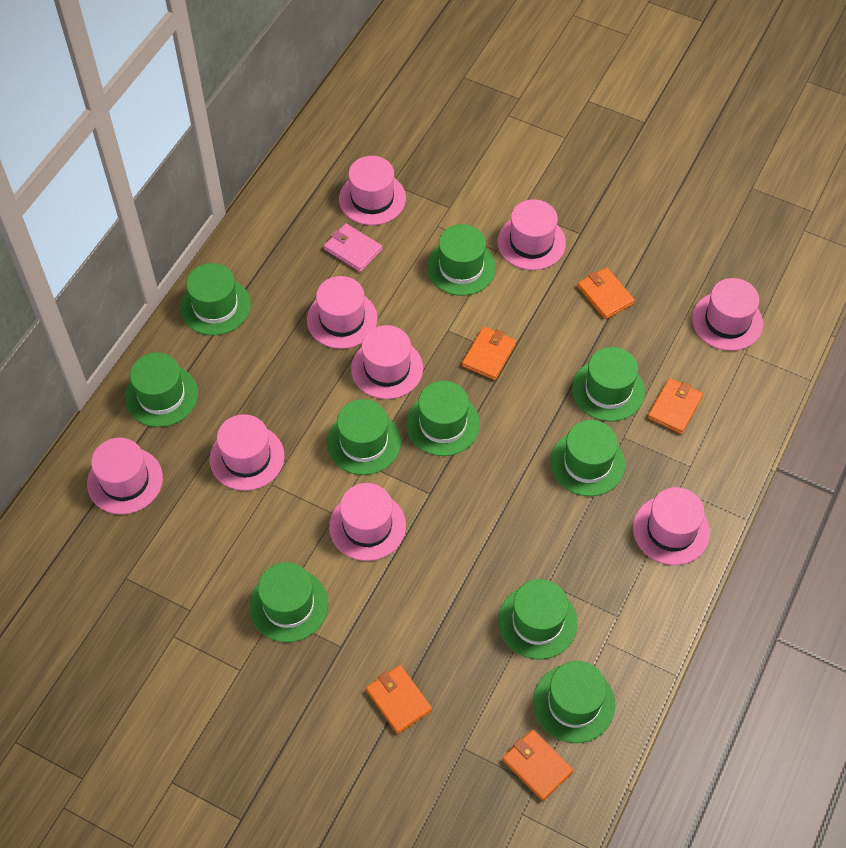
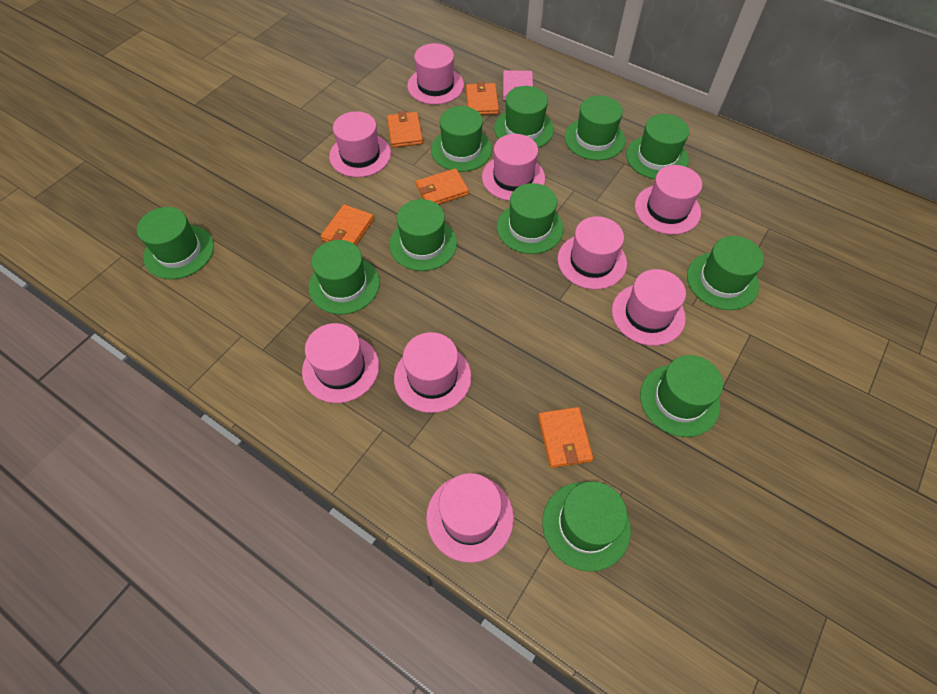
green hat: [125,352,198,427] [180,263,251,335] [249,562,328,642] [327,399,401,475] [406,381,480,456] [427,224,496,296] [498,579,578,659] [533,661,615,743] [550,420,625,496] [572,347,645,421] = 10 -> [137,207,214,279] [308,240,380,314] [389,199,457,271] [431,106,492,172] [494,86,554,148] [497,183,564,254] [542,481,631,572] [565,95,625,160] [626,114,689,179] [640,355,723,437] [687,236,764,310] = 11

